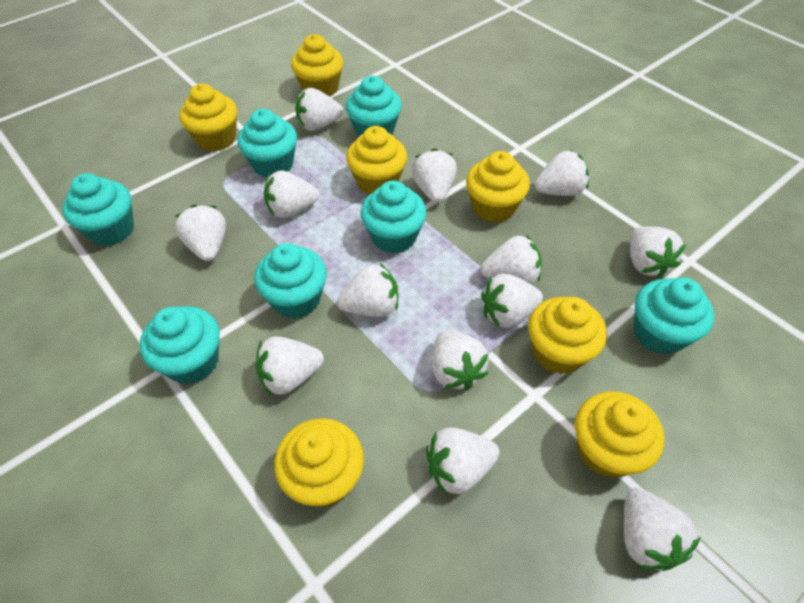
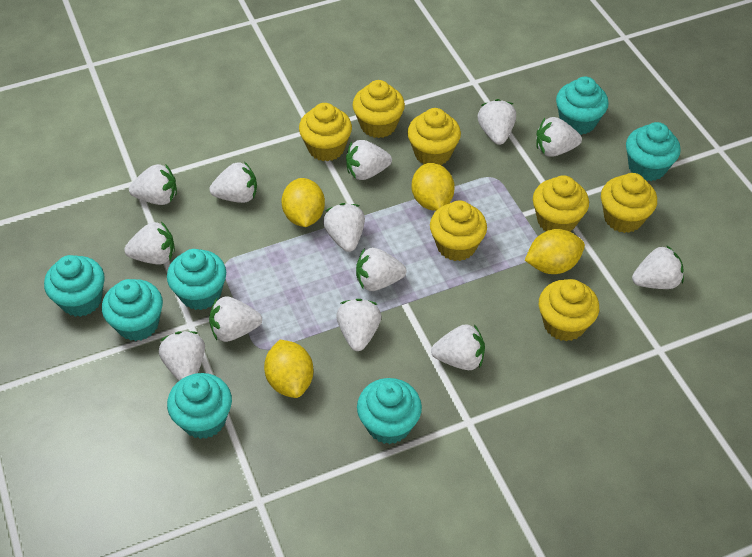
yellow lemon: none = 0 -> [264,340,313,398] [282,178,325,227] [412,163,455,211] [525,229,585,274] = 4

